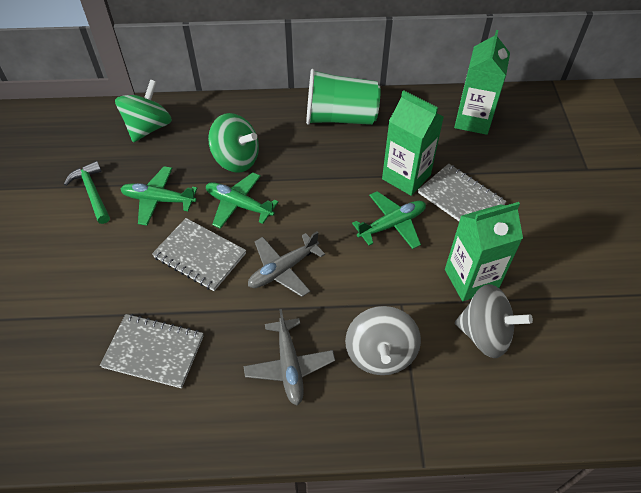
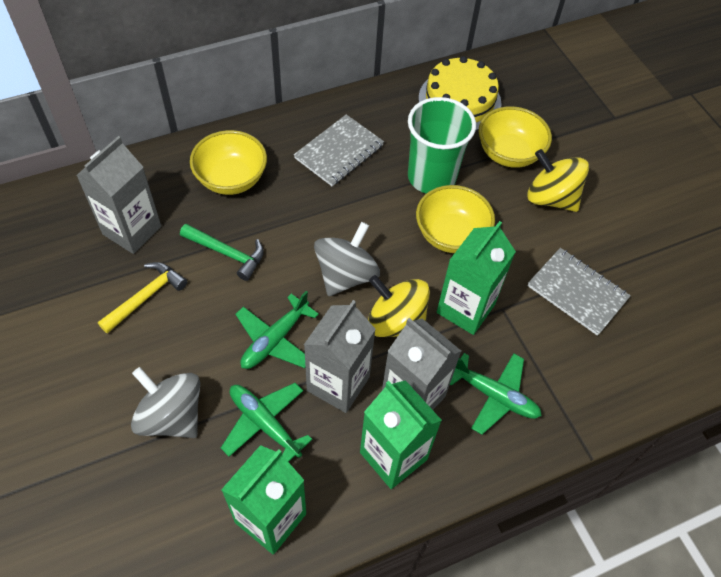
green spinning top: [115,79,172,142] [208,113,259,173] = 2 -> none = 0
grey carton: none = 0 -> [76,136,161,254] [304,300,376,413] [382,318,461,410] = 3
grey notebook: [99,314,204,388] [152,218,246,291] [418,164,507,221] = 3 -> [294,114,384,186] [528,248,631,336] = 2
grey plane: [244,309,335,405] [248,231,325,297] = 2 -> none = 0
yellow bowl: none = 0 -> [190,130,267,195] [416,185,495,253] [479,106,552,168] = 3
yellow cake: none = 0 -> [419,56,501,131] = 1
yellow hammer: none = 0 -> [98,262,187,334] = 1
yellow spinning top: none = 0 -> [368,275,430,337] [527,149,589,212] = 2

